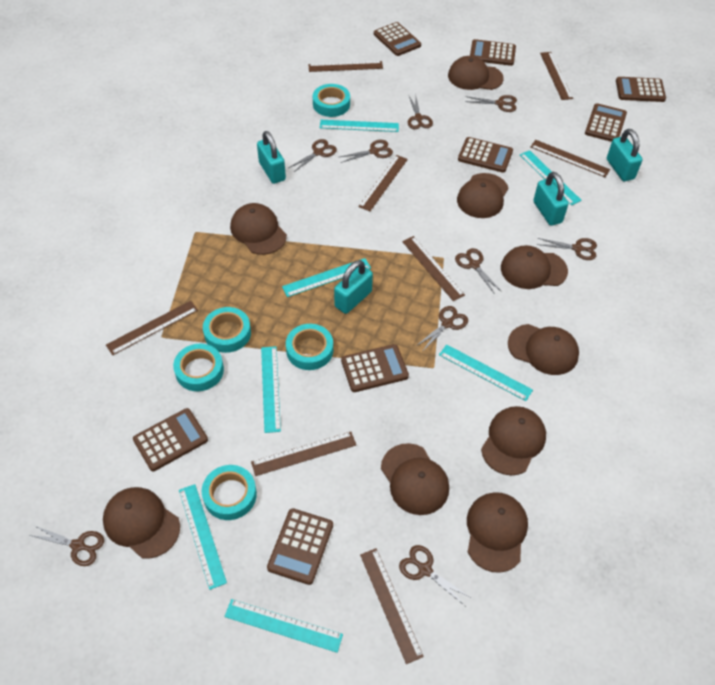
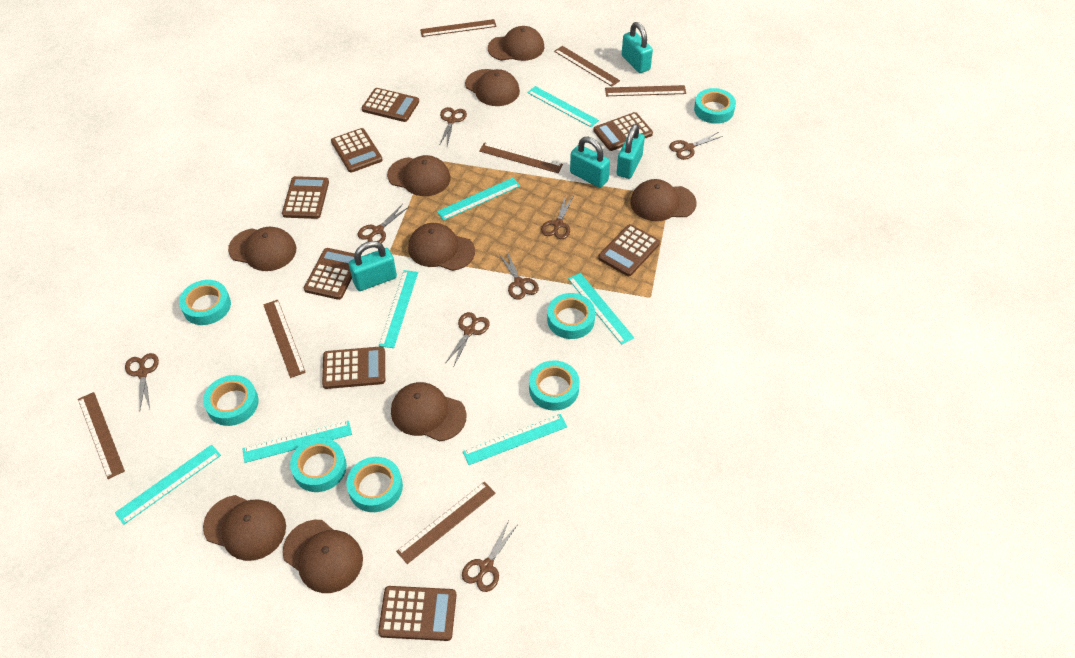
brown ruler: [106,301,198,355] [251,432,356,476] [308,61,383,72] [358,155,408,211] [360,548,424,664] [402,236,465,301] [531,140,610,177] [540,52,573,100] = 8 -> [78,392,125,479] [263,300,306,378] [396,482,496,564] [420,19,497,37] [479,142,563,173] [554,46,620,87] [605,85,686,96] = 7
brown scissors: [29,526,104,566] [289,139,337,173] [340,140,393,163] [399,545,472,606] [408,96,433,129] [416,306,468,352] [455,248,501,294] [465,95,517,112] [537,238,597,260] = 9 -> [125,353,159,409] [358,204,409,243] [440,107,467,146] [446,312,490,365] [462,521,517,592] [499,250,539,300] [541,195,574,239] [669,132,723,160] = 8
turquoise tape: [173,344,224,391] [202,465,257,520] [203,307,251,353] [286,324,333,370] [313,84,350,117] = 5 -> [179,280,231,325] [203,375,259,426] [290,438,347,492] [346,457,403,512] [529,360,580,411] [547,293,595,339] [694,88,736,124] = 7

